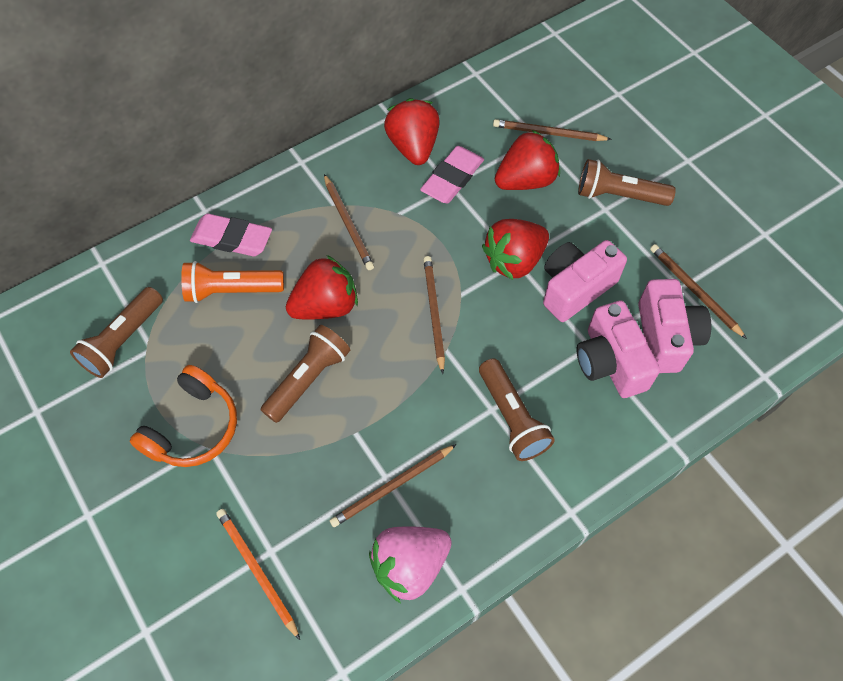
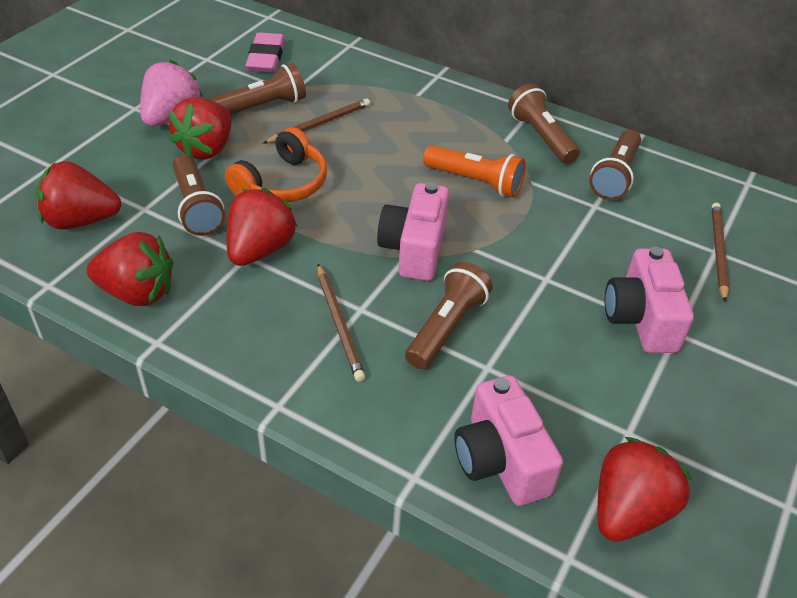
brown flashlight: [70,287,163,378] [261,325,350,423] [479,358,555,461] [578,159,676,206] = 4 -> [173,155,225,236] [210,63,306,114] [405,262,493,369] [508,84,580,164] [589,130,641,200] = 5
brown pencil: [324,174,374,270] [330,444,457,527] [423,256,445,374] [493,119,612,141] [650,244,747,339] = 5 -> [263,98,370,143] [318,264,365,382] [712,203,729,302] = 3
orange pencil: [216,509,300,640] = 1 -> none = 0
pink eraser: [190,214,272,256] [420,146,484,204] = 2 -> [246,32,285,73] = 1
red strawberry: [286,255,358,320] [384,98,440,165] [482,219,549,280] [495,129,560,190] = 4 -> [36,161,121,230] [86,232,174,306] [169,97,232,159] [226,188,297,266] [597,437,692,542] = 5

